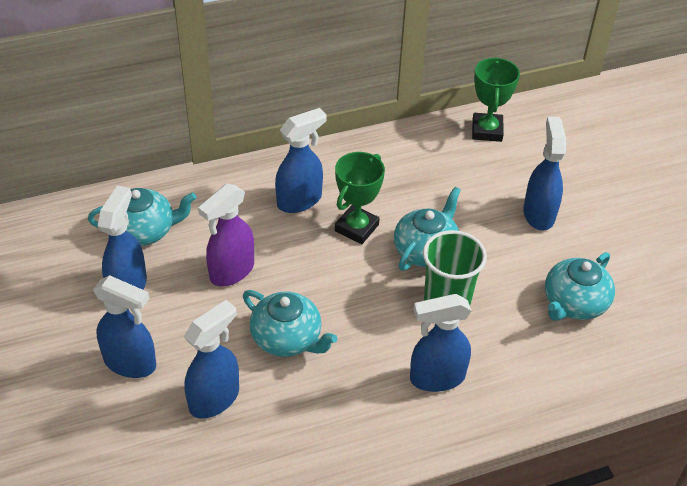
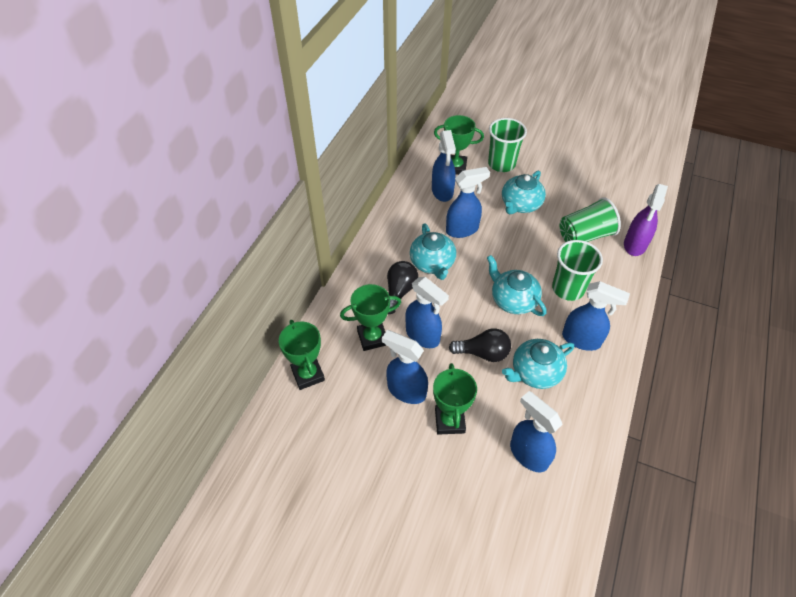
black light bulb: none = 0 -> [387,261,418,314] [449,328,511,362] = 2
green cup: [423,230,487,305] = 1 -> [488,118,527,172] [552,240,603,301] [560,197,621,242] = 3
green trophy: [335,152,385,244] [472,57,520,142] = 2 -> [279,320,325,390] [340,284,401,351] [433,363,477,435] [434,115,484,175] = 4

